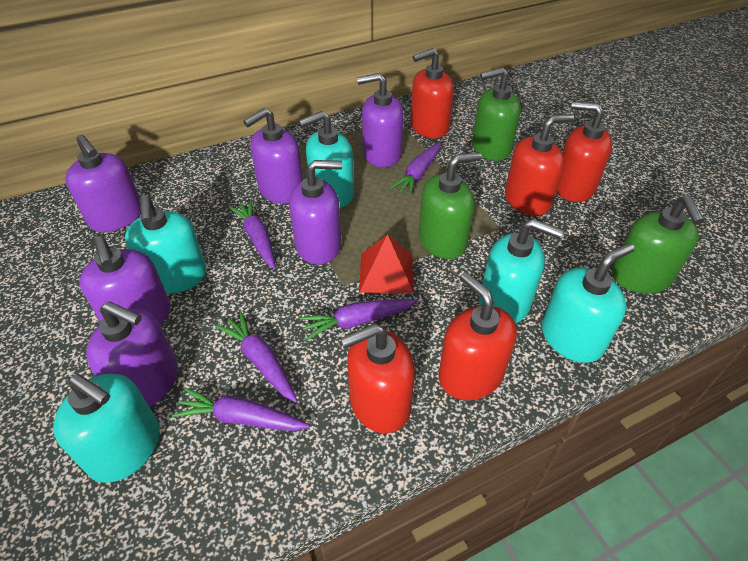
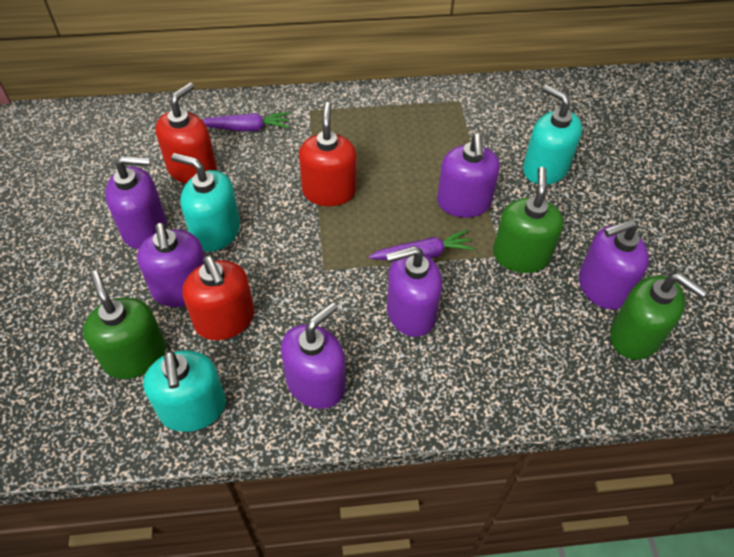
purple carrot: [172,388,310,431] [216,311,298,403] [228,200,275,269] [299,299,418,341] [390,142,440,196] = 5 -> [202,112,289,132] [369,230,475,260] = 2
red pyramid: [359,234,414,293] = 1 -> none = 0
red soap dispenser: [340,324,415,433] [410,48,454,138] [439,272,517,400] [505,114,574,216] [556,102,612,202] = 5 -> [155,82,217,184] [182,256,254,340] [299,102,357,206] = 3
turquoise soap dispenser: [53,374,160,483] [125,195,206,294] [299,111,354,208] [479,219,564,324] [542,243,635,363] = 5 -> [143,351,226,432] [171,153,240,252] [523,85,582,185] = 3

